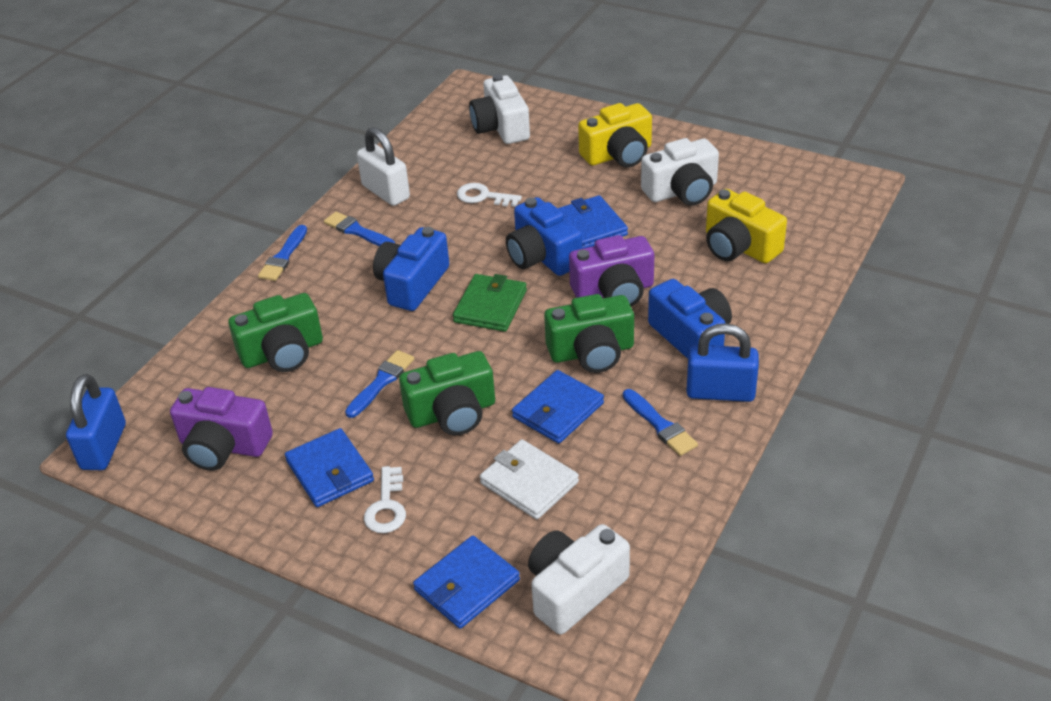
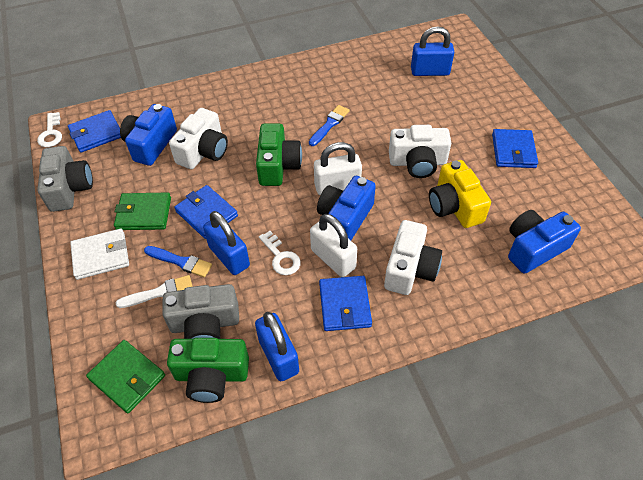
blue brush: [258,225,307,281] [324,212,395,246] [345,350,414,418] [623,389,698,456] = 4 -> [144,246,212,277] [309,105,350,146] = 2
blue padlock: [66,374,126,470] [686,323,759,402] = 2 -> [203,211,250,275] [255,312,299,381] [411,26,454,76] = 3
green camera: [228,293,323,372] [399,351,495,435] [544,294,634,373] = 3 -> [167,338,249,403] [256,123,302,186] = 2
green wallet: [453,274,527,332] = 1 -> [86,340,165,413] [114,192,171,230] = 2
grey camera: none = 0 -> [37,146,93,212] [162,284,239,339] = 2
purple camera: [170,387,273,471] [569,235,654,307] = 2 -> none = 0
white brush: none = 0 -> [116,275,193,308] = 1
white padlock: [357,127,410,206] = 1 -> [310,214,357,277] [314,142,362,195] = 2
yellow camera: [578,103,652,167] [706,189,787,263] = 2 -> [429,160,491,228] = 1

